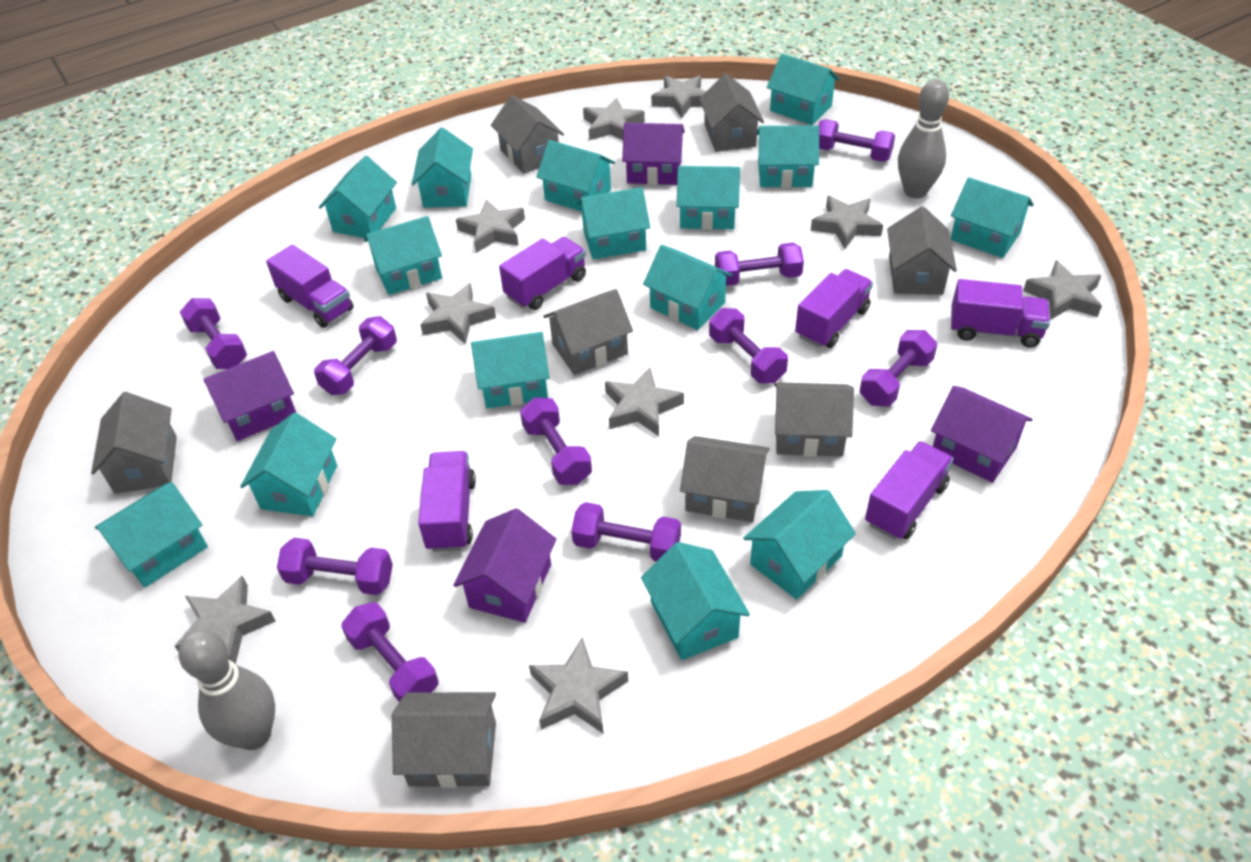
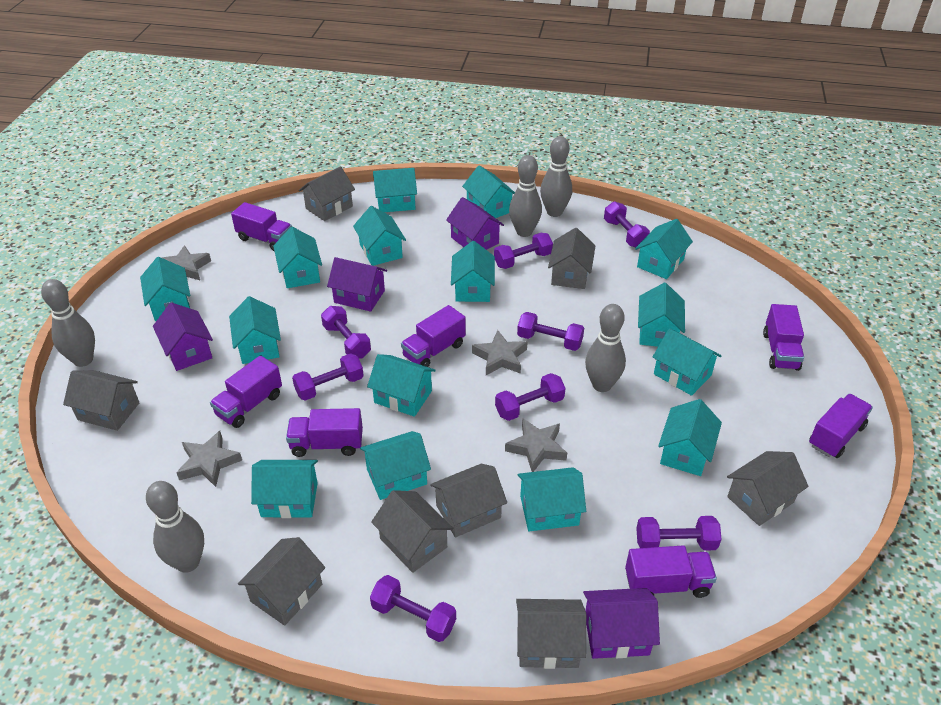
grey bowling pin: [178,629,275,750] [898,79,949,198] = 2 -> [41,279,95,367] [146,481,204,573] [509,155,542,237] [540,136,572,217] [585,304,626,392] = 5
grey star: [175,575,276,664] [420,283,496,344] [456,199,525,253] [529,637,628,734] [583,97,645,140] [605,368,684,436] [651,76,706,119] [811,196,883,249] [1023,260,1102,320] = 9 -> [161,245,211,280] [176,431,242,487] [472,330,527,375] [505,418,567,472] = 4
purple dumbbell: [180,298,247,369] [277,538,393,595] [314,316,397,395] [341,602,438,702] [520,398,592,485] [571,502,681,562] [709,308,788,383] [715,242,804,286] [819,119,895,162] [860,330,937,407] = 10 -> [292,353,364,401] [321,306,371,359] [370,575,456,642] [494,233,553,269] [495,373,566,421] [517,312,584,351] [604,201,650,247] [636,516,722,551] = 8
purple truck: [266,245,354,328] [418,451,476,552] [499,237,586,310] [795,269,873,348] [865,441,953,540] [951,279,1050,348] = 6 -> [210,355,282,428] [231,202,292,251] [286,408,363,457] [401,305,466,367] [625,546,717,598] [763,304,804,371] [809,394,873,458] = 7

